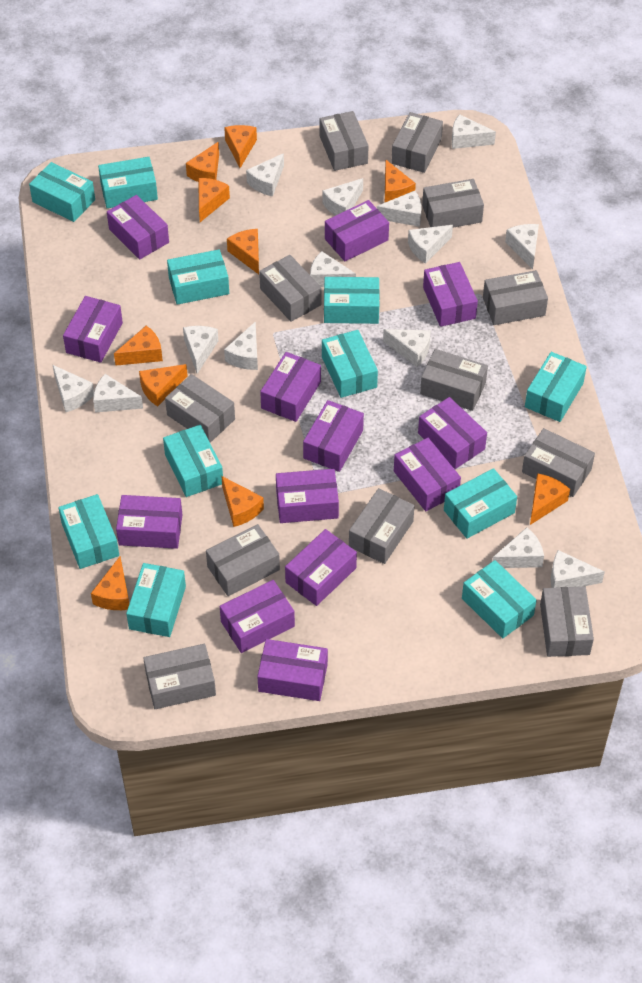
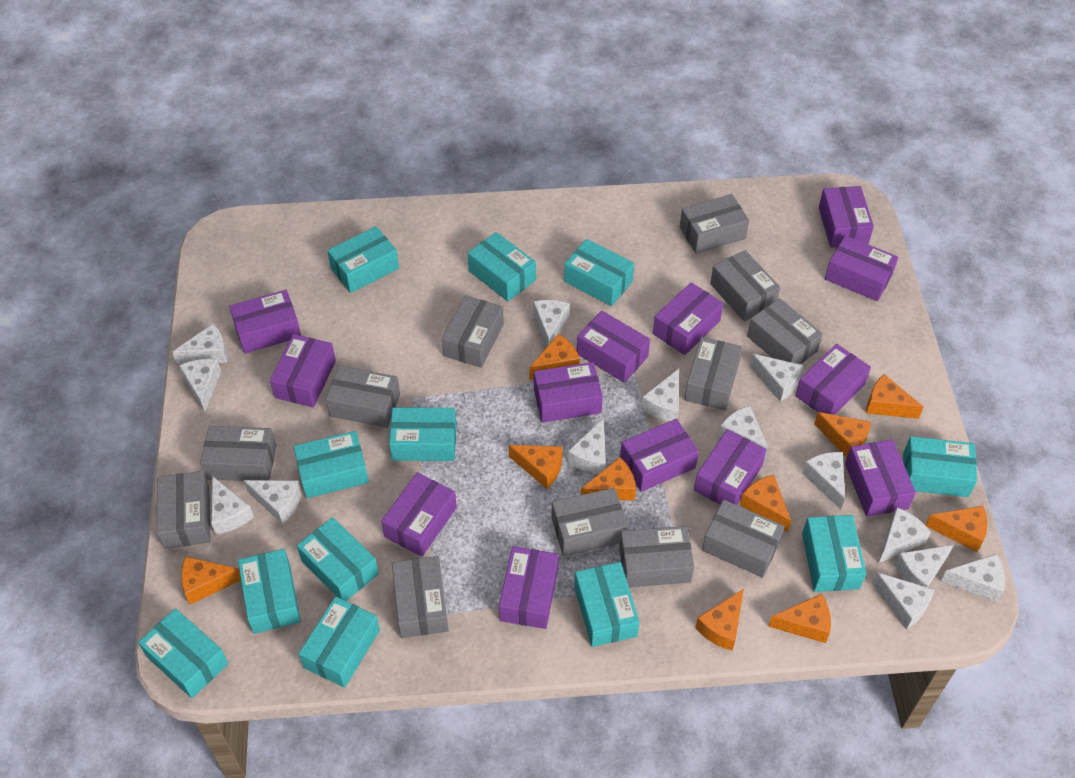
turquoise box: [29,162,95,222] [58,494,119,569] [98,157,158,208] [126,563,186,637] [163,425,223,497] [167,249,229,305] [322,330,378,398] [324,277,380,324] [444,468,517,539] [462,560,537,638] [525,352,587,422] = 11 -> [138,608,228,698] [238,549,301,634] [294,431,369,498] [297,517,379,601] [299,596,380,688] [327,226,399,293] [389,407,457,461] [468,232,536,301] [564,239,634,306] [574,562,640,647] [802,515,866,592] [903,436,977,497] = 12

